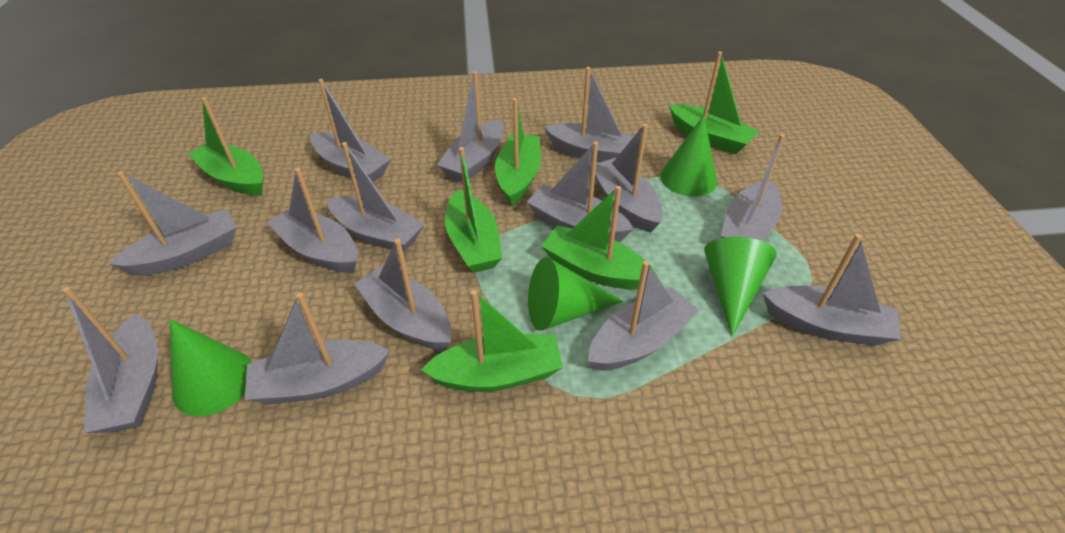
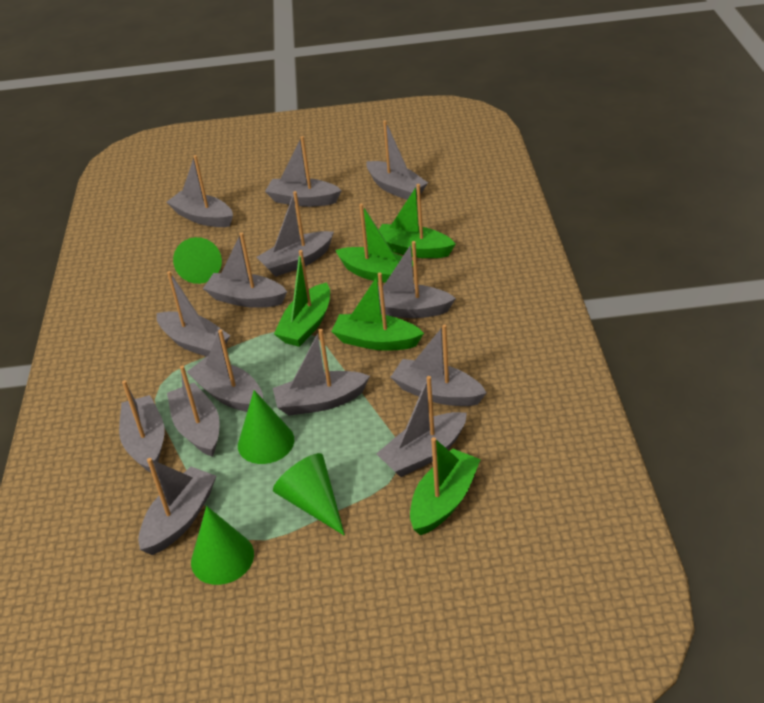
green boat: [188,97,264,196] [421,290,563,392] [445,147,502,273] [495,98,541,205] [541,186,658,290] [669,51,760,154] = 6 -> [274,250,330,347] [331,273,424,351] [335,204,413,283] [379,184,456,258] [410,437,481,535] = 5

